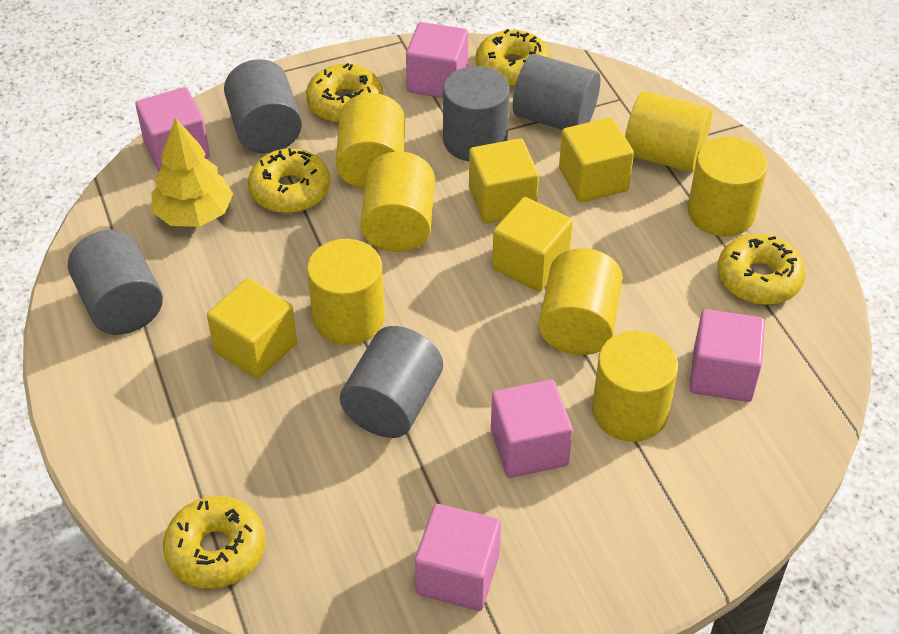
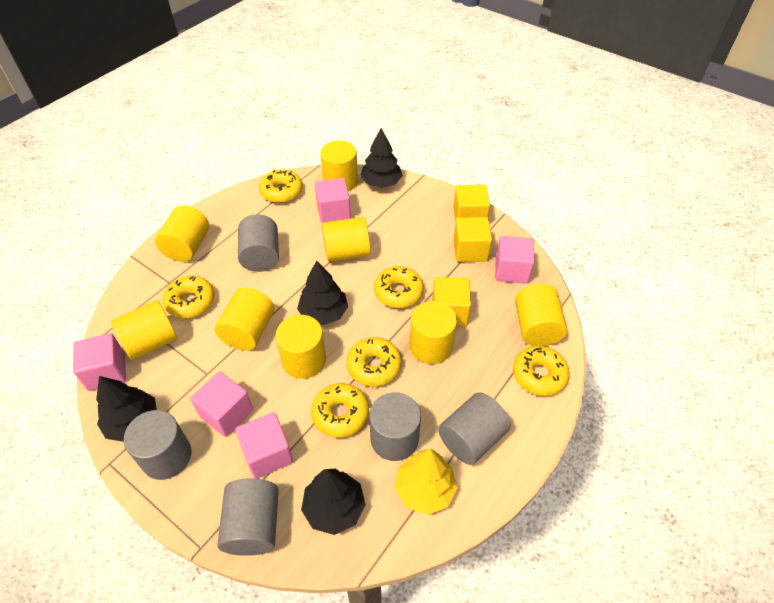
black tree: none = 0 -> [96,376,157,442] [297,261,348,325] [301,469,366,535] [360,128,403,188] = 4
yellow cube: [207,278,297,379] [469,138,539,223] [492,197,573,292] [559,117,634,203] = 4 -> [432,277,471,326] [453,184,490,222] [453,217,492,262] = 3
yellow cylinder: [307,239,385,345] [336,93,405,189] [360,151,435,252] [539,248,623,355] [592,331,678,442] [625,91,712,172] [688,137,768,237] = 7 -> [111,300,177,360] [155,205,209,262] [215,287,275,351] [275,315,326,379] [320,141,358,191] [322,217,370,262] [410,301,457,364] [515,284,567,346] = 8
yellow donut: [163,496,266,589] [248,148,330,213] [306,63,383,123] [475,29,551,87] [717,234,806,305] = 5 -> [162,276,215,319] [259,169,303,203] [311,383,369,438] [347,337,401,387] [374,266,424,308] [513,346,570,396] = 6

